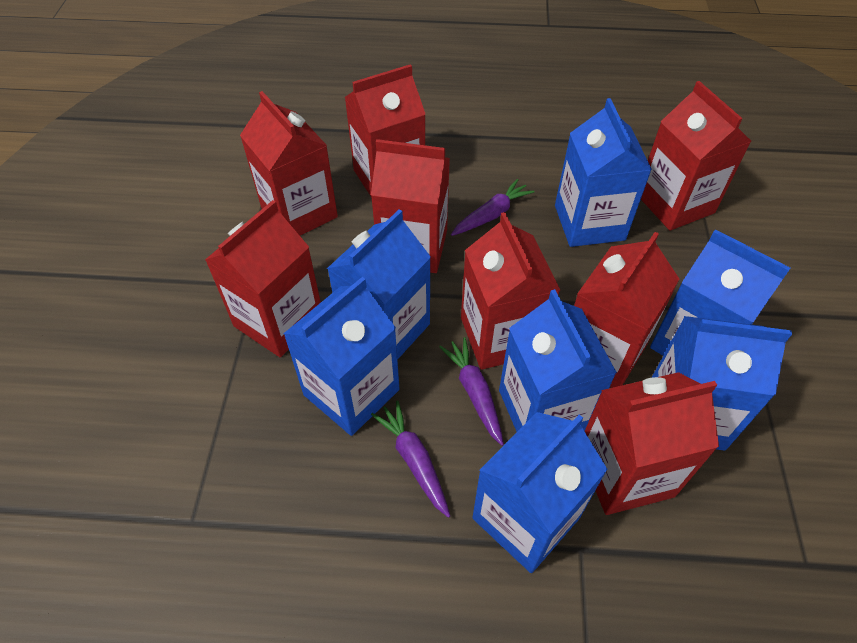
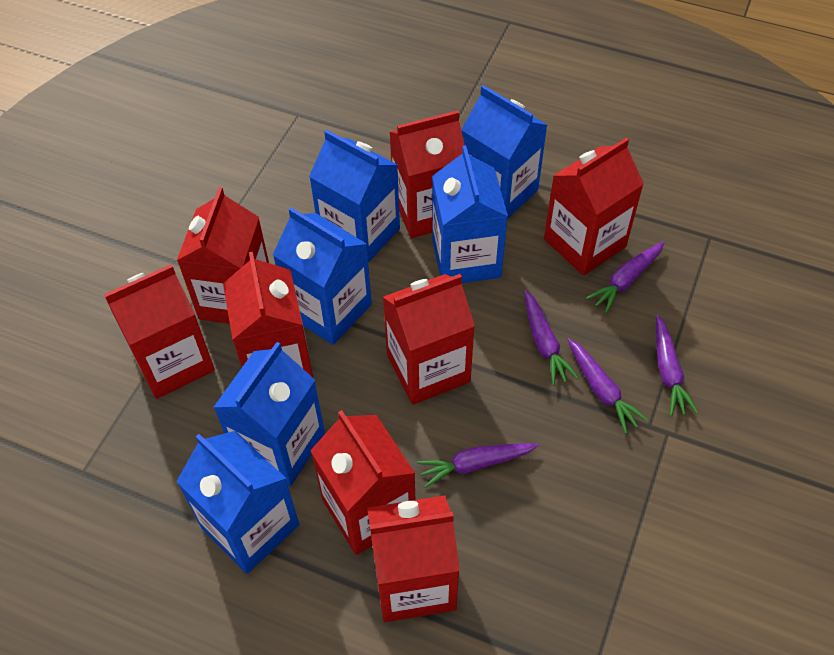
blue carton: [283,277,399,436] [327,209,431,360] [472,412,608,573] [499,289,617,432] [555,98,652,247] [650,229,790,356] [652,316,792,451] = 7 -> [176,431,299,574] [213,342,325,487] [273,207,372,345] [309,130,400,263] [432,145,508,283] [461,85,547,219] = 6
purple carrot: [371,400,450,518] [439,337,504,446] [451,179,534,236] = 3 -> [417,443,539,488] [524,290,579,386] [567,338,648,434] [586,241,664,314] [656,315,698,416] = 5

